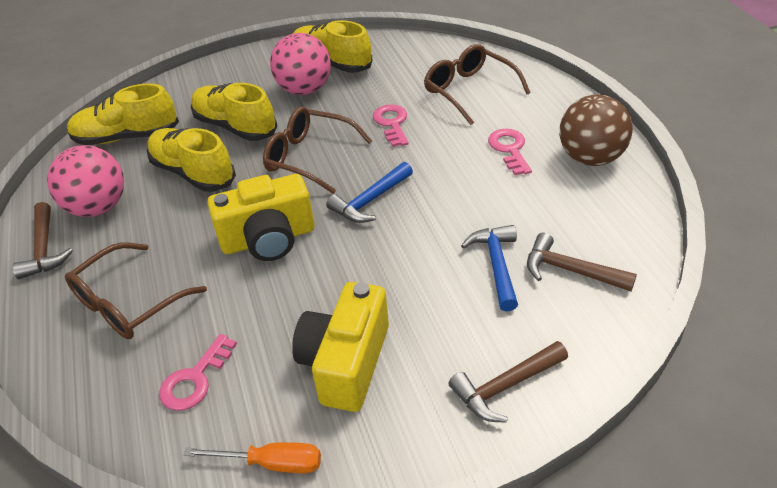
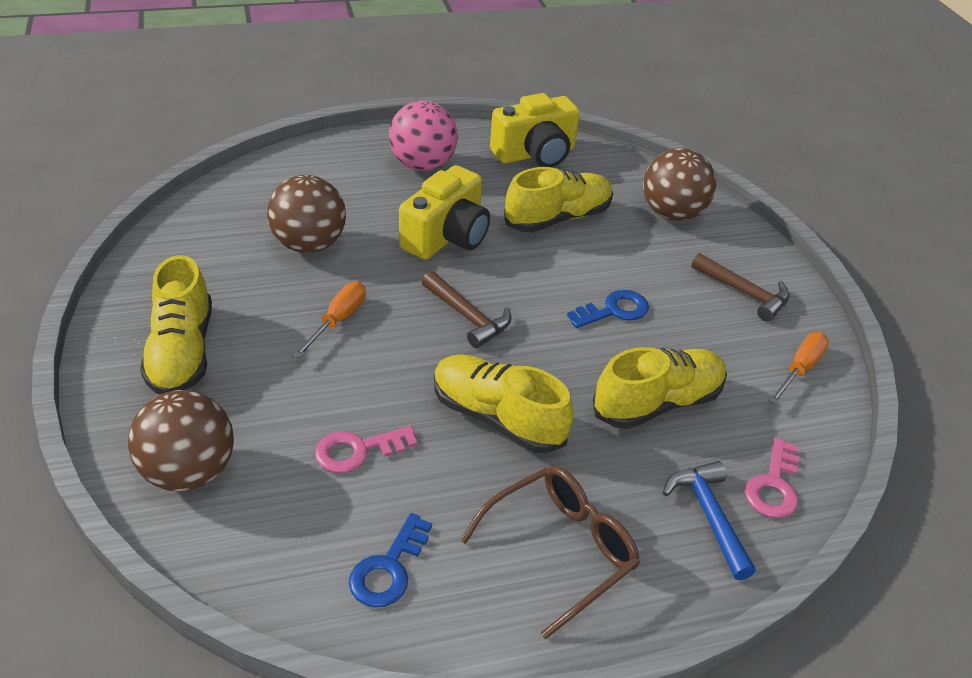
blue hammer: [326,162,413,223] [461,225,518,312] = 2 -> [663,461,756,580] = 1
blue key: none = 0 -> [349,513,432,608] [567,290,649,328] = 2
brown ball: [560,95,633,166] = 1 -> [128,390,234,491] [267,175,346,253] [643,148,716,221] = 3
brown glasses: [65,242,207,339] [263,106,372,194] [424,44,531,125] = 3 -> [460,466,640,639] = 1
brown hammer: [13,202,73,279] [448,341,568,423] [527,232,637,291] = 3 -> [422,271,511,348] [691,253,790,321] = 2
orange screwdriver: [184,442,321,473] = 1 -> [293,282,366,358] [769,332,829,405] = 2
pink ball: [47,145,124,217] [270,33,331,95] = 2 -> [389,101,458,171] = 1
pink key: [159,334,237,411] [373,104,409,147] [488,129,532,175] = 3 -> [315,425,417,473] [745,438,799,518] = 2

